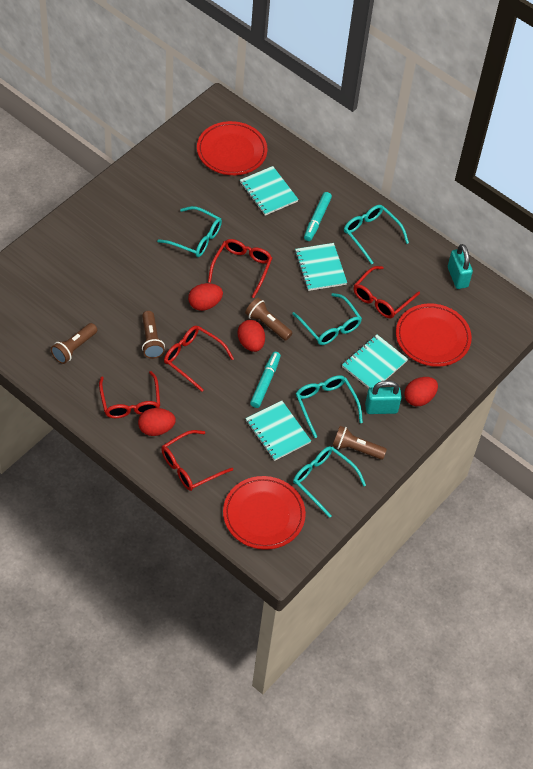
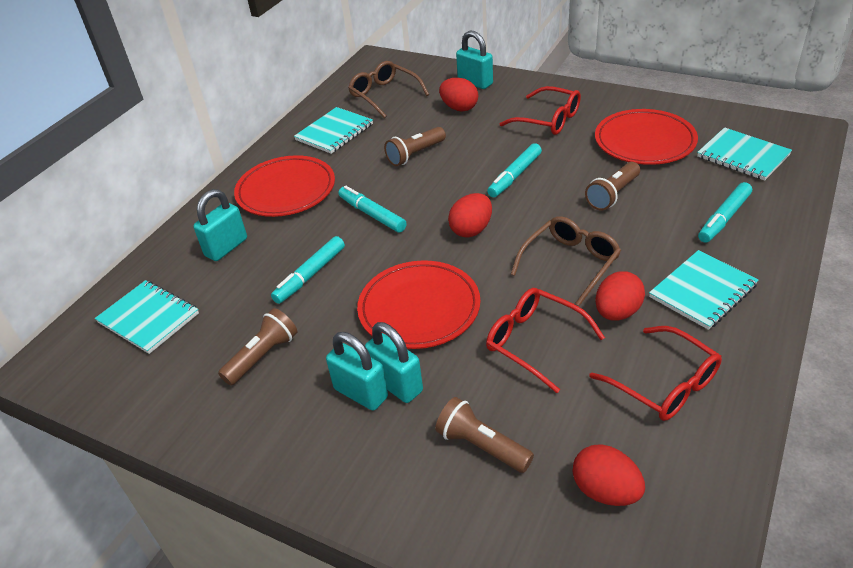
brown glasses: none = 0 -> [348,61,429,118] [511,216,621,306] = 2
red glasses: [99,371,160,418] [161,430,233,491] [164,326,234,392] [208,239,272,298] [354,266,420,318] = 5 -> [486,288,605,393] [500,86,581,135] [589,326,722,421] = 3
turquoise glasses: [157,206,222,257] [292,293,362,345] [293,446,366,518] [296,375,363,438] [344,205,409,265] = 5 -> none = 0
turquoise marker: [250,352,281,408] [304,192,332,241] = 2 -> [271,236,345,304] [338,186,407,233] [487,143,542,197] [698,182,752,243] = 4
turquoise padlock: [365,380,402,414] [448,244,473,289] = 2 -> [193,189,247,261] [326,332,388,411] [365,322,423,403] [456,31,493,89] = 4

